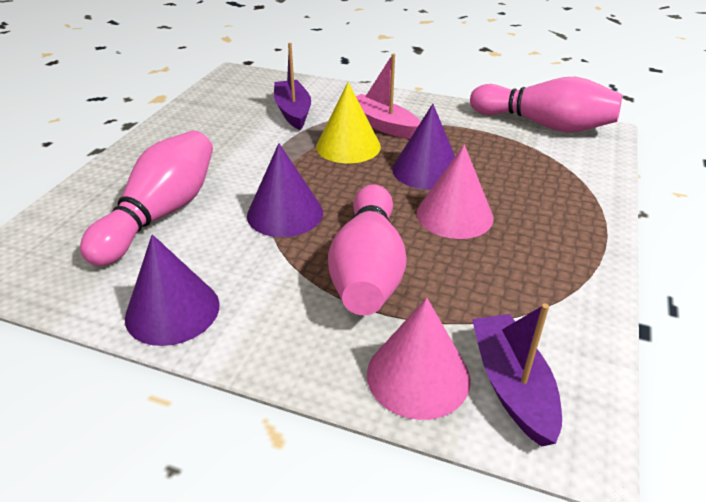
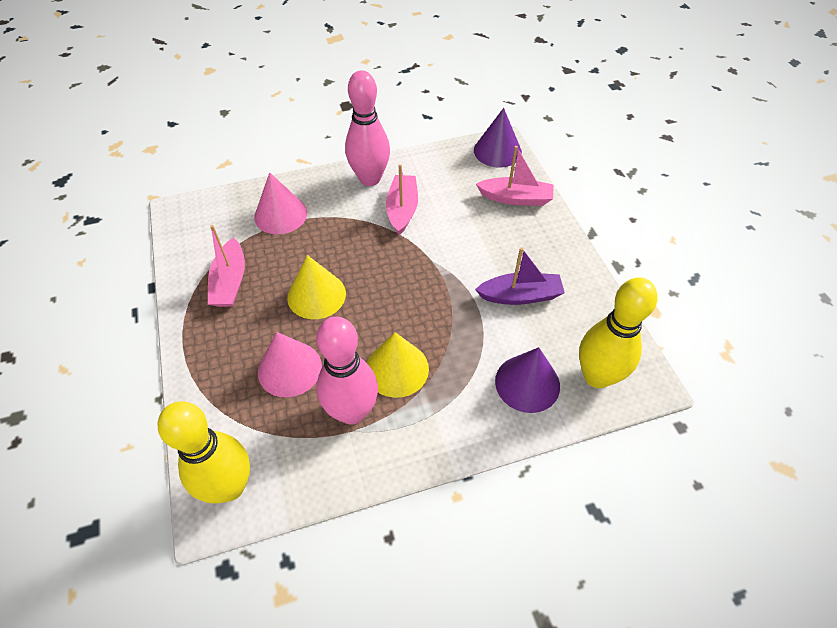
pink boat: [356,54,421,139] = 1 -> [208,225,245,307] [386,164,418,235] [476,146,553,206] = 3
pink bowling pin: [80,131,213,266] [328,184,407,315] [470,77,622,132] = 3 -> [316,317,378,425] [345,70,390,186] = 2
purple boat: [274,43,311,130] [472,303,562,447] = 2 -> [475,247,565,305] = 1
purple cone: [125,234,220,346] [247,143,323,237] [392,104,455,190] = 3 -> [474,108,522,167] [495,347,560,413] = 2
yellow bowling pin: none = 0 -> [157,401,250,503] [579,277,658,388] = 2
yellow cone: [316,82,381,163] = 1 -> [287,255,346,319] [367,332,429,398] = 2

